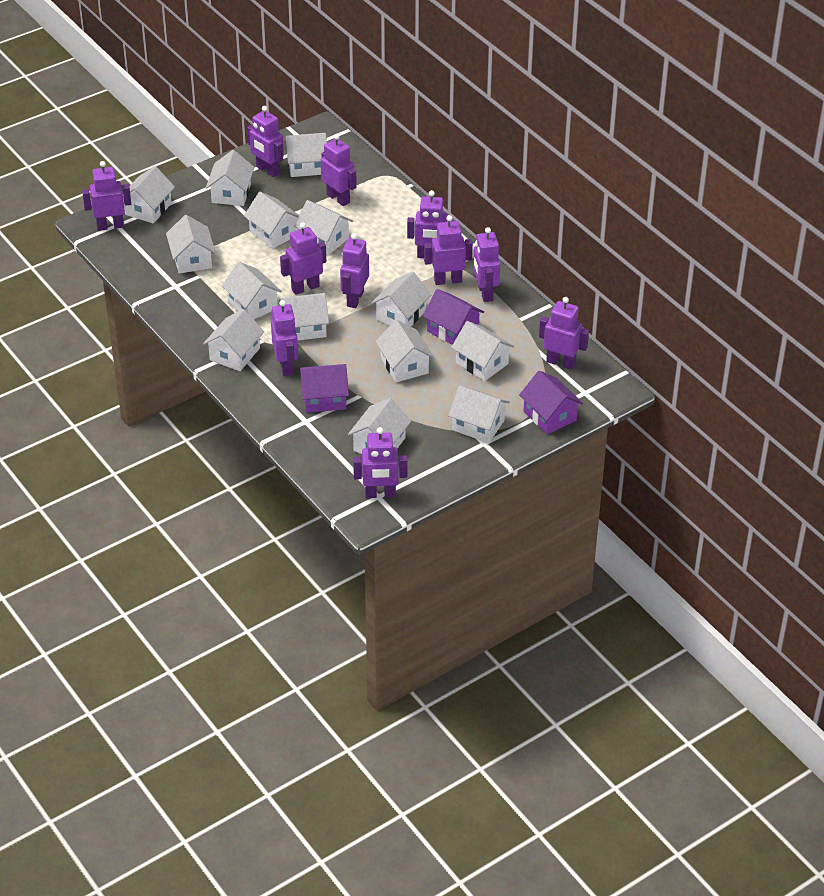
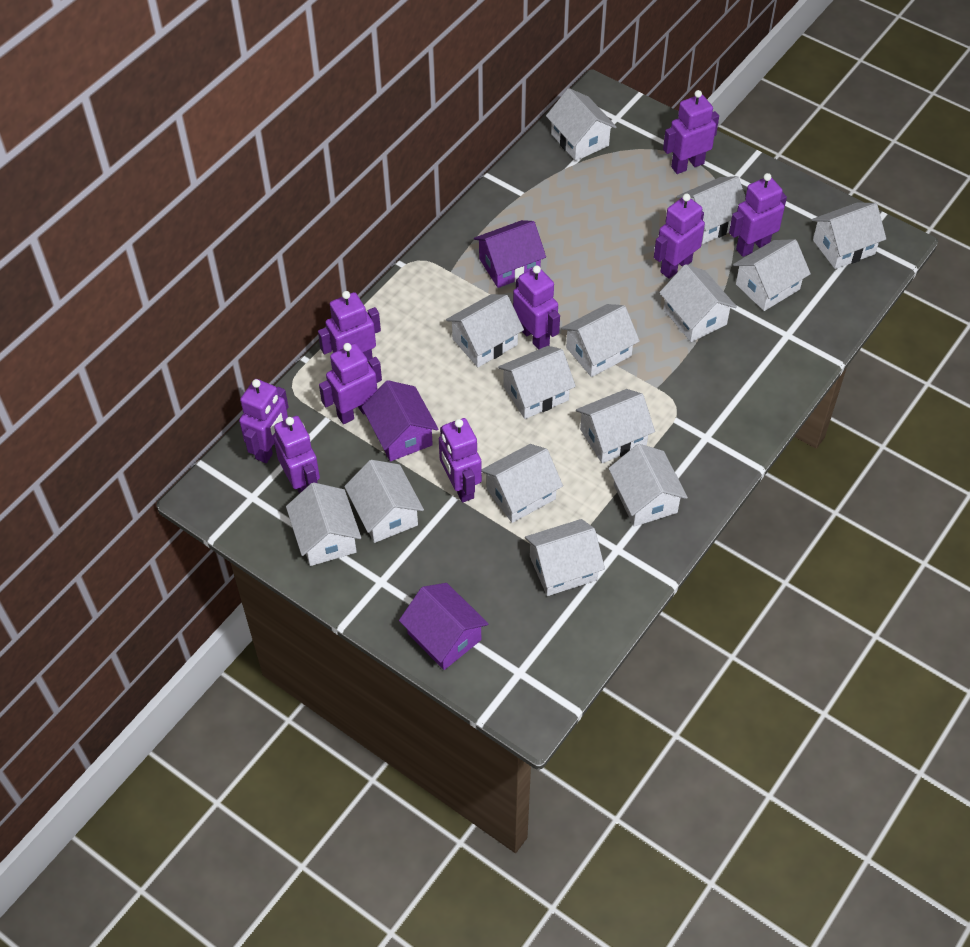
purple robot: [82,161,131,231] [247,106,284,177] [271,300,298,376] [280,222,326,295] [321,134,357,206] [340,233,369,308] [353,427,407,498] [407,190,455,258] [424,215,473,285] [473,227,500,302] [539,297,589,370] = 11 -> [239,379,288,463] [274,416,320,494] [318,291,381,360] [319,343,382,424] [439,418,482,502] [513,265,560,350] [654,194,705,279] [663,90,719,174] [729,173,787,257] = 9

